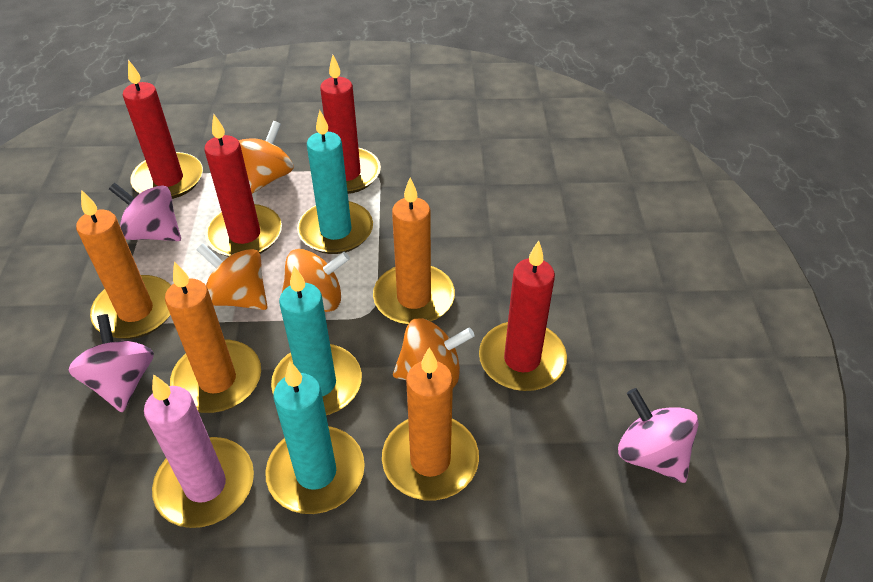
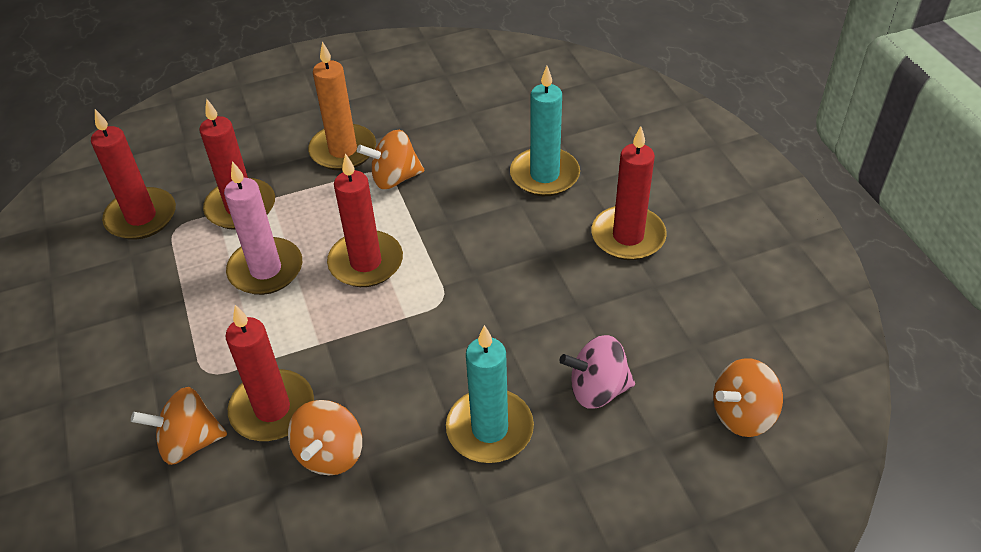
orange candle: [76,190,171,339] [165,262,261,413] [373,178,455,325] [382,348,479,500] = 4 -> [308,41,376,171] = 1
pink spinning top: [68,314,154,412] [109,183,181,241] [618,388,699,483] = 3 -> [559,335,635,409] = 1
red candle: [123,60,203,199] [204,114,282,257] [310,55,381,194] [479,240,567,391] = 4 -> [91,109,176,240] [199,98,275,230] [225,305,314,441] [327,153,403,287] [591,126,667,260] = 5
turquoise candle: [265,361,365,514] [271,266,362,415] [297,110,373,254] = 3 -> [446,325,534,463] [510,66,580,196] = 2

